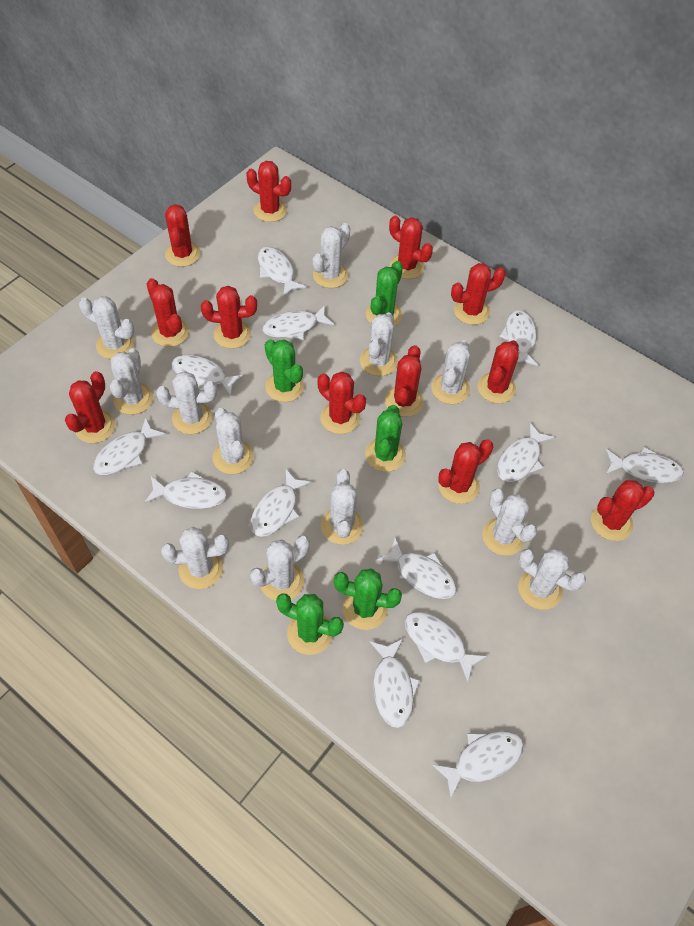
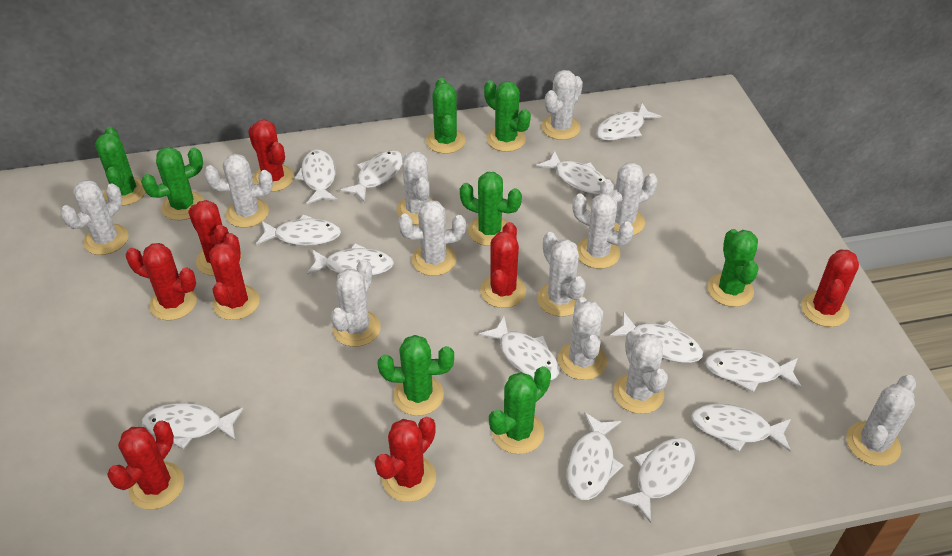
green cactus: [265,339,304,402] [276,594,344,655] [334,568,402,630] [365,405,406,472] [366,261,403,327] = 5 -> [95,127,146,206] [141,147,204,220] [378,335,454,416] [426,78,466,154] [460,172,522,246] [484,80,531,152] [489,366,551,454] [707,229,758,307] = 8
red cactus: [65,371,116,443] [147,278,189,347] [165,204,201,267] [201,286,257,349] [246,161,291,222] [317,372,366,434] [385,345,424,417] [389,215,433,279] [438,439,493,504] [451,263,506,325] [478,340,519,404] [591,480,654,541] = 12 -> [107,421,184,510] [126,243,197,320] [188,200,241,276] [209,233,260,320] [248,120,294,192] [375,417,436,502] [480,222,526,308] [801,250,859,327] = 8

